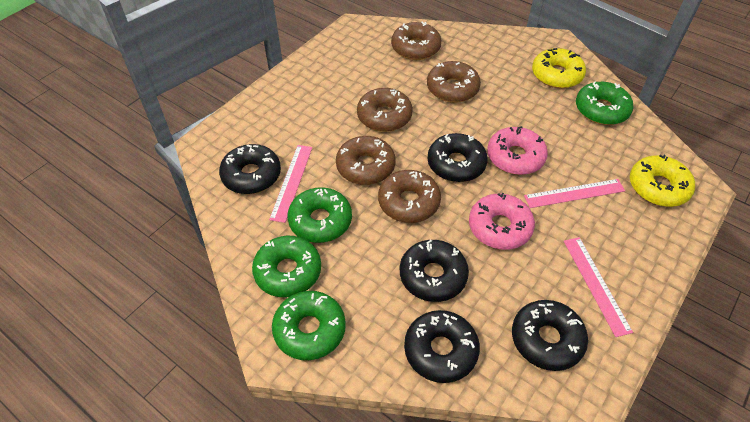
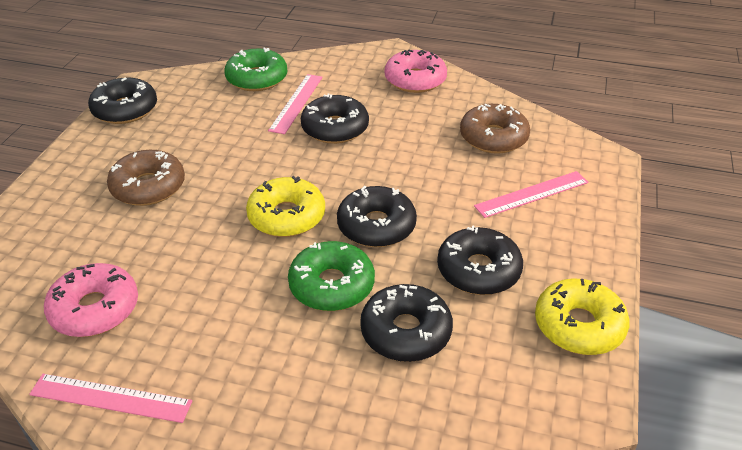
brown donut: [336,136,396,185] [357,88,413,132] [378,170,441,223] [391,22,442,60] [427,61,481,103] = 5 -> [107,150,185,206] [460,104,530,154] = 2
green donut: [252,236,321,297] [272,291,346,360] [287,187,352,243] [576,81,634,125] = 4 -> [224,47,287,91] [288,241,375,311] = 2

